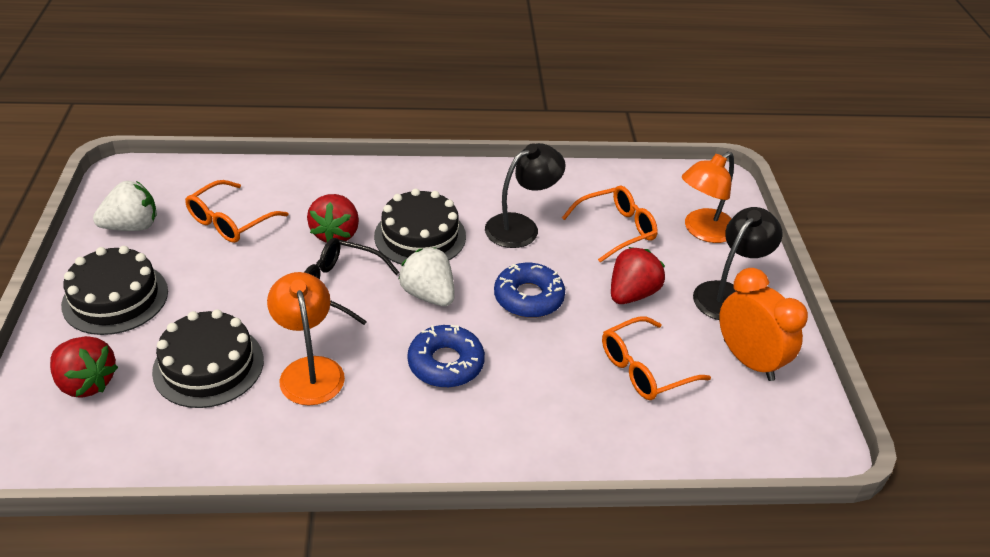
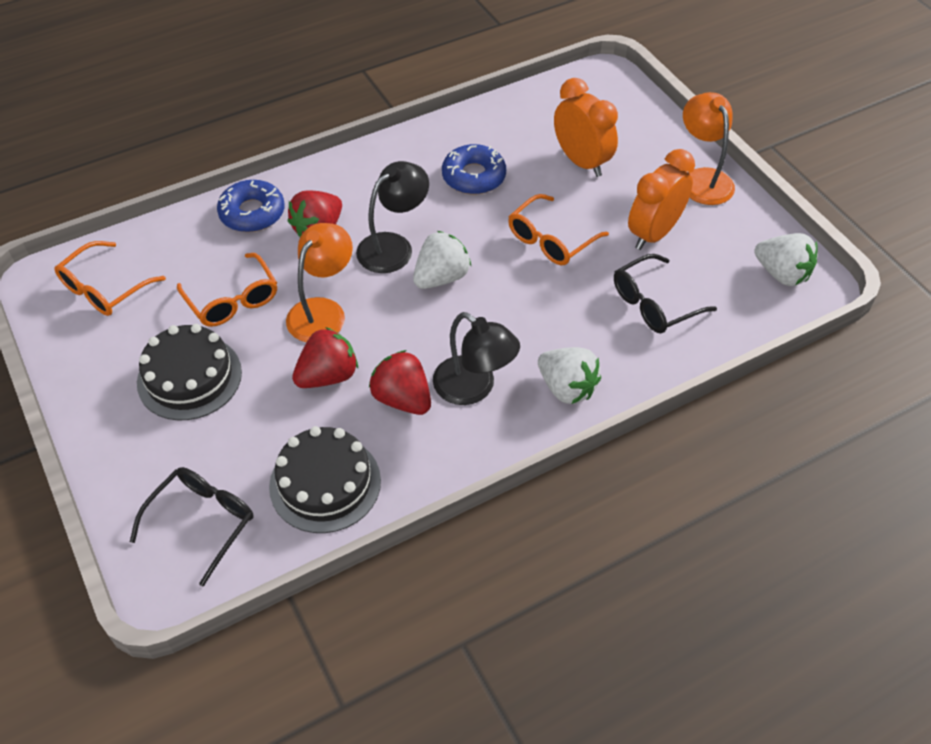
black cake: [61,246,168,335] [152,309,264,408] [374,188,466,265] = 3 -> [137,324,242,420] [269,426,381,533] = 2
black glasses: [304,238,400,325] = 1 -> [130,467,253,587] [614,254,717,333] = 2
orange clock: [719,268,808,381] = 1 -> [554,78,618,177] [628,149,695,250] = 2
white strawberry: [93,181,157,231] [398,247,455,306] = 2 -> [413,231,471,289] [538,347,601,404] [754,233,818,286] = 3

